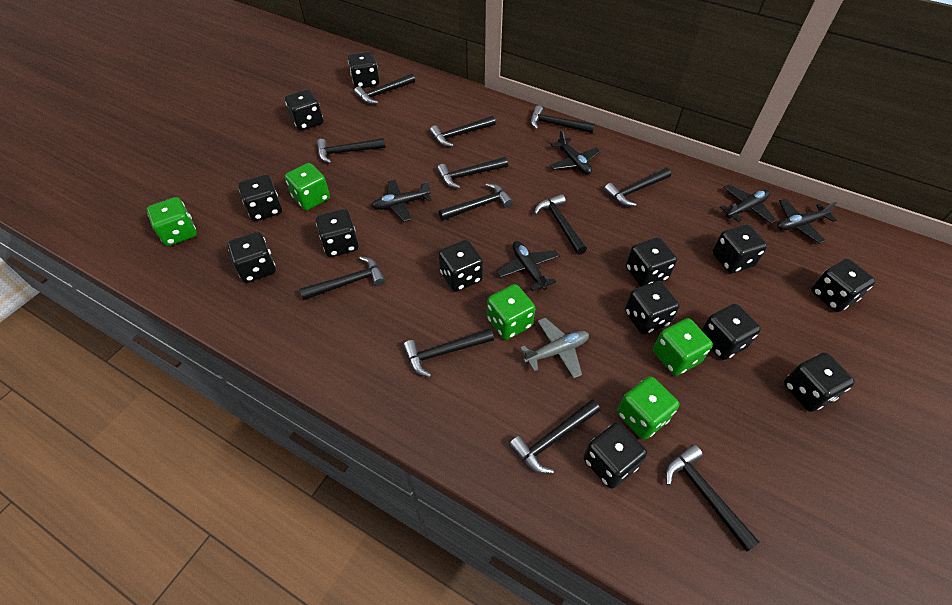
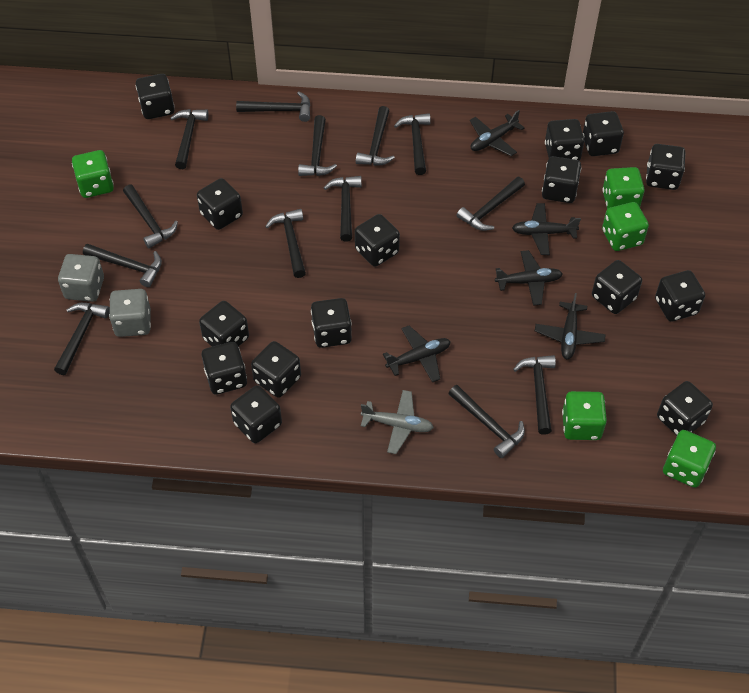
black dice: [227,232,276,283] [238,174,282,221] [285,89,323,131] [316,209,358,257] [348,51,379,88] [438,240,483,292] [583,422,647,489] [625,281,679,335] [626,237,677,287] [701,304,761,360] [712,224,768,273] [783,352,855,412] [811,259,876,312] = 13 -> [136,74,175,119] [197,178,243,230] [199,301,249,347] [202,342,247,395] [230,385,282,443] [251,341,301,398] [311,298,352,348] [355,214,400,267] [542,156,581,203] [545,119,584,161] [583,111,624,156] [592,260,642,314] [646,144,685,190] [655,270,705,322] [657,381,713,436] = 15
black hammer: [299,256,386,301] [317,138,385,163] [354,73,415,104] [403,328,494,377] [430,116,496,147] [437,157,508,189] [439,183,513,221] [509,400,600,474] [530,105,595,133] [534,194,587,255] [604,168,671,206] [665,444,760,552] = 12 -> [54,303,110,375] [83,244,162,287] [123,184,178,248] [170,109,209,169] [236,91,311,122] [265,209,306,278] [298,115,337,176] [324,176,362,242] [356,106,395,166] [394,113,431,175] [448,385,525,458] [457,177,525,231] [513,355,556,435] = 13
grey dice: none = 0 -> [58,254,104,302] [109,289,151,337] = 2

